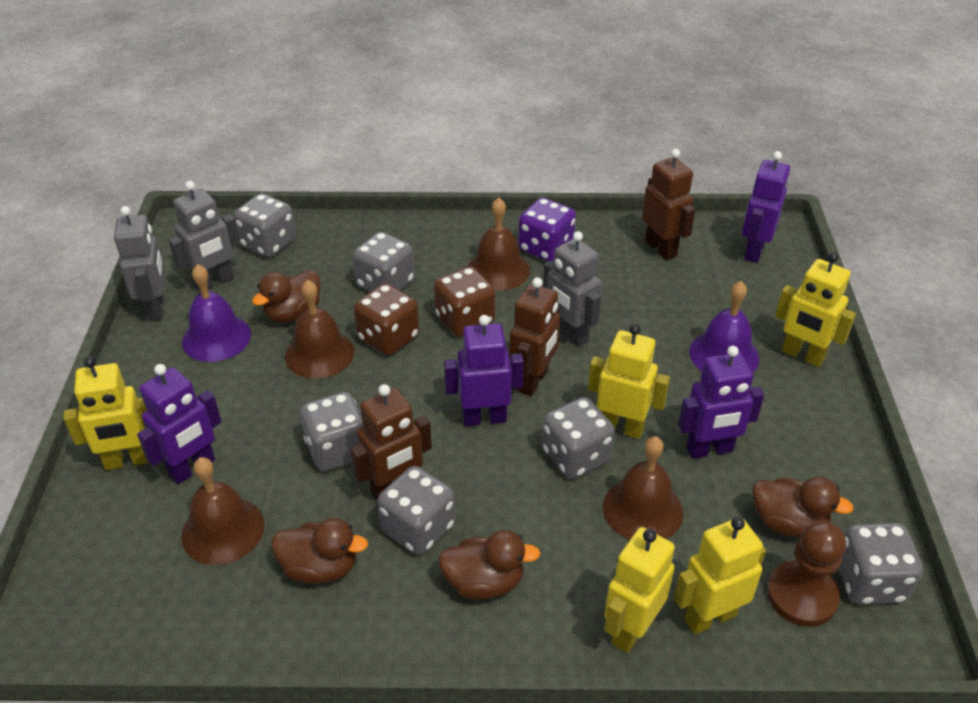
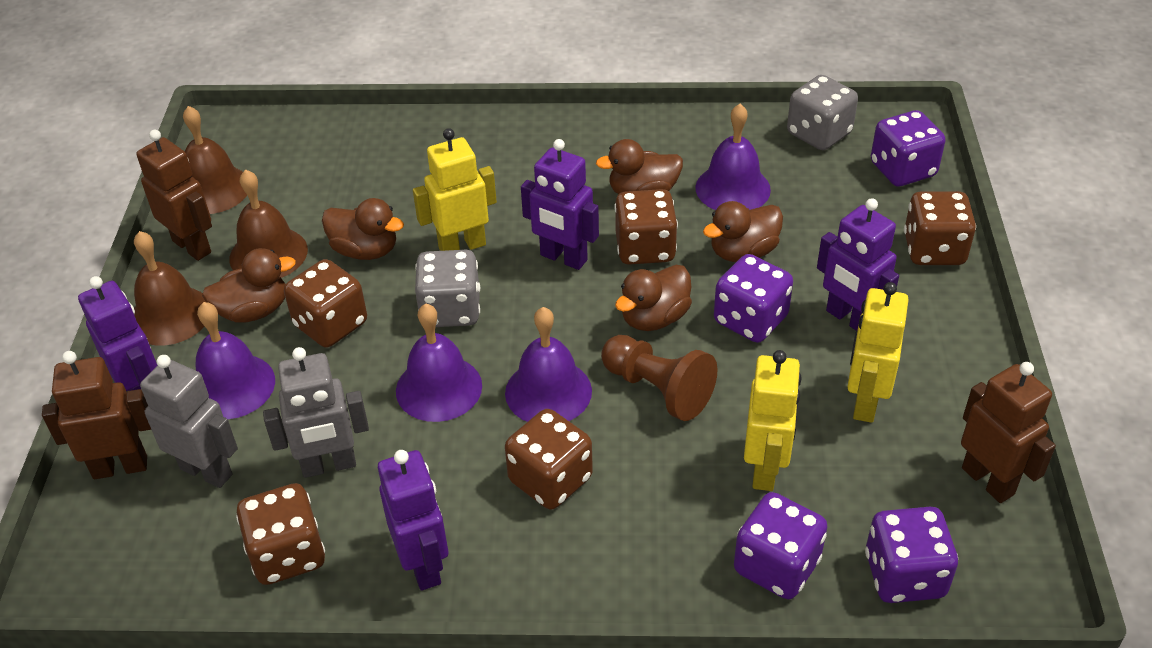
brown bell: [181,457,264,565] [285,280,355,379] [467,198,530,291] [603,436,683,540] = 4 -> [134,231,206,346] [183,106,247,214] [229,169,308,278] = 3
brown dice: [354,283,420,356] [434,266,495,337] = 2 -> [236,483,325,585] [284,259,367,348] [505,409,593,510] [614,189,678,265] [904,191,976,265] = 5
brown duck: [252,270,320,323] [271,518,368,584] [438,530,541,600] [753,477,854,537] = 4 -> [202,248,296,323] [322,198,404,260] [596,139,683,194] [615,265,692,331] [703,201,783,262] = 5
grey dice: [234,194,296,257] [300,392,364,472] [353,232,415,292] [377,466,455,555] [542,397,615,479] [839,523,923,605] = 6 -> [415,250,480,327] [787,75,858,150] = 2
grey robot: [114,206,165,321] [169,181,240,293] [543,231,602,347] = 3 -> [140,355,238,488] [263,347,369,478] = 2
purple bell: [182,264,251,362] [689,281,760,372] = 2 -> [196,302,275,419] [396,303,482,422] [505,307,592,422] [695,104,771,210] = 4
purple dice: [518,198,576,262] = 1 -> [714,254,793,343] [734,492,828,599] [865,507,958,603] [871,110,946,186] = 4
yellow robot: [63,356,149,470] [588,324,670,439] [604,527,675,653] [674,517,766,634] [775,252,856,367] = 5 -> [413,128,497,251] [744,350,802,491] [847,282,909,423] = 3

